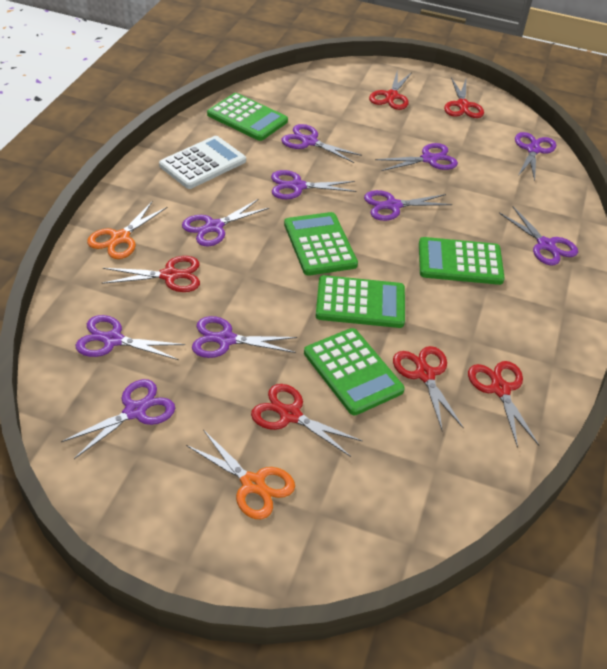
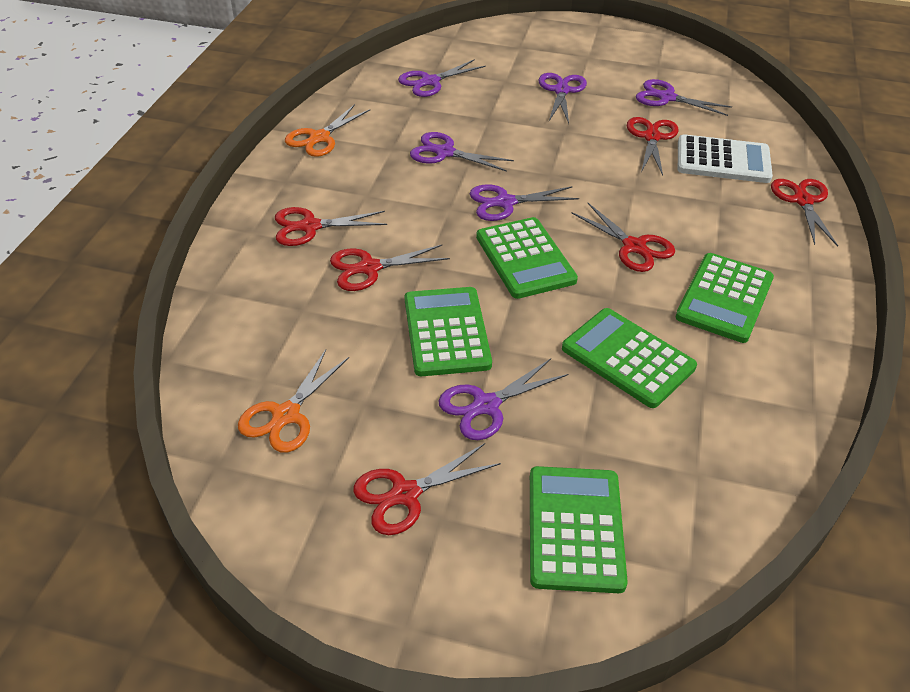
purple scissors: [61,379,175,459] [75,315,185,360] [182,199,269,246] [192,316,297,358] [271,170,356,199] [281,124,362,163] [364,190,452,221] [375,143,458,171] [499,207,578,265] [515,132,556,181] = 10 -> [398,59,486,97] [410,132,514,172] [438,359,568,440] [469,184,579,221] [538,73,587,124] [636,79,732,116] = 6

